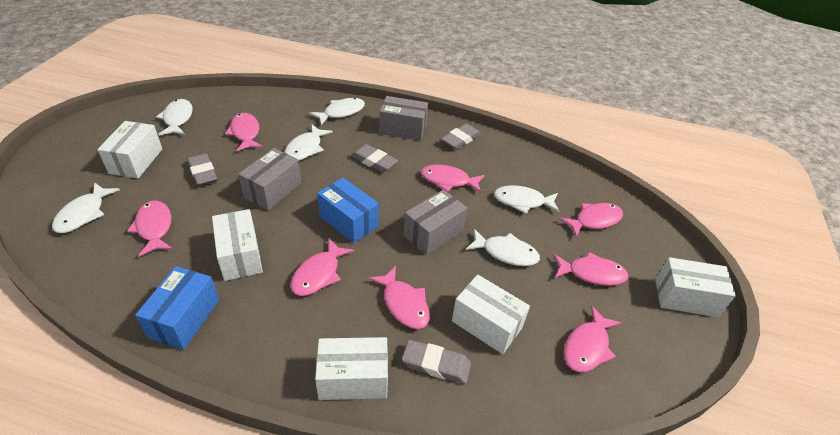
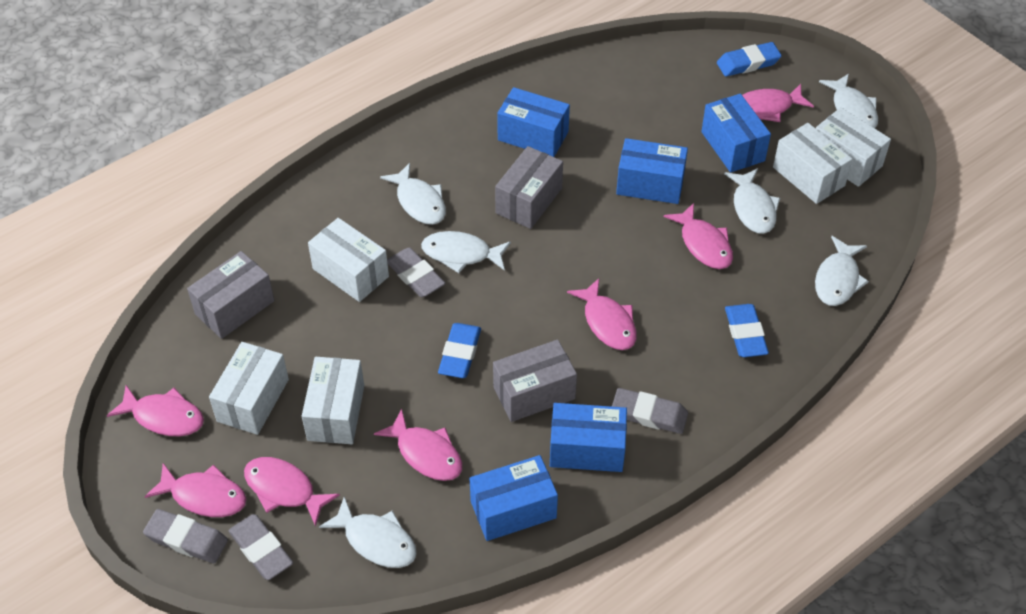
blue box: [135,266,219,350] [317,178,379,243] = 2 -> [470,455,558,541] [497,87,570,157] [550,403,627,472] [616,138,688,204] [701,94,771,173] = 5
blue eraser: none = 0 -> [438,323,481,378] [717,42,782,77] [725,304,769,357] = 3
pink fish: [127,200,173,257] [225,113,263,151] [290,238,354,296] [368,266,430,329] [421,165,485,193] [553,252,629,286] [559,203,623,237] [564,305,621,372] = 8 -> [107,385,204,436] [145,463,246,517] [244,457,340,527] [374,409,462,481] [567,278,637,350] [664,203,733,269] [742,84,814,122] = 7

